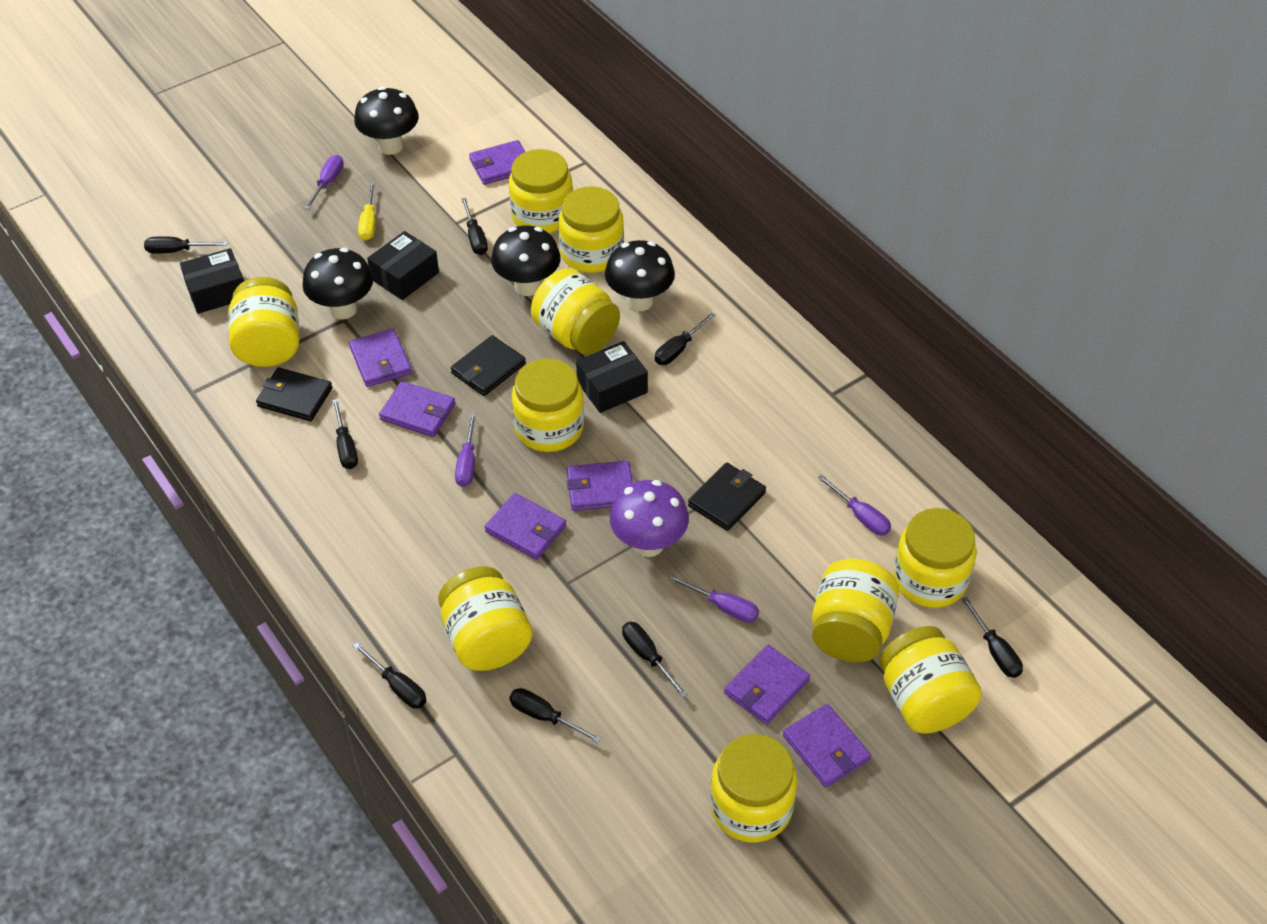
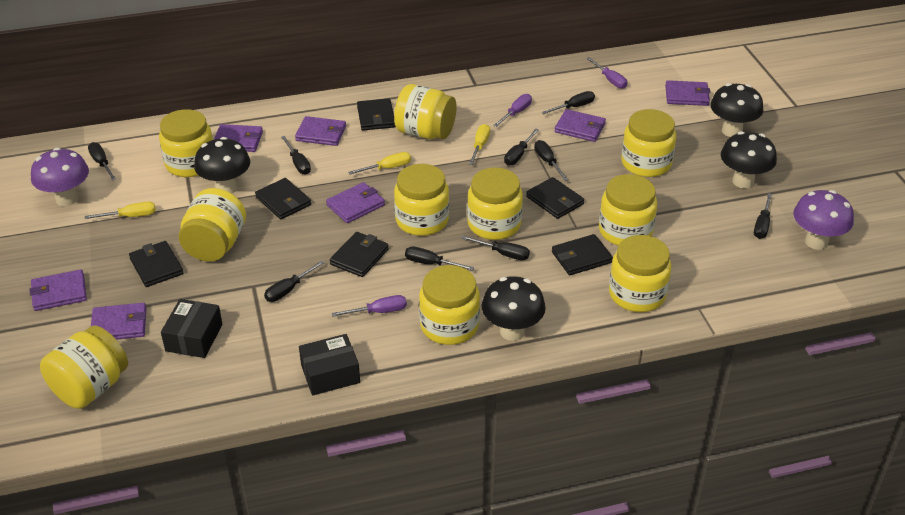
black box: [180,248,244,314] [367,231,439,300] [576,341,648,413] = 3 -> [161,299,222,358] [299,334,360,396] = 2
black screwdriver: [144,236,228,253] [332,399,358,469] [353,642,427,708] [461,198,488,255] [509,688,601,743] [622,622,688,698] [655,312,715,365] [961,597,1023,678] = 8 -> [88,142,116,180] [264,261,324,302] [281,136,311,174] [405,247,474,271] [461,236,530,260] [504,129,539,166] [534,140,568,181] [541,91,595,114] [754,193,772,239] = 9
black wallet: [256,367,332,421] [451,335,526,396] [688,463,766,531] = 3 -> [129,241,183,287] [255,178,311,219] [330,232,389,277] [357,98,395,131] [526,177,584,219] [552,234,613,275] = 6
purple mushroom: [610,480,689,557] = 1 -> [31,148,89,206] [793,190,854,250] = 2
purple screwdriver: [304,155,343,210] [455,413,476,487] [668,575,759,623] [817,474,891,535] = 4 -> [332,295,407,317] [493,94,532,127] [586,57,627,89] = 3
yellow screwdriver: [358,182,375,240] = 1 -> [85,202,156,219] [348,152,411,175] [469,124,490,165] = 3

